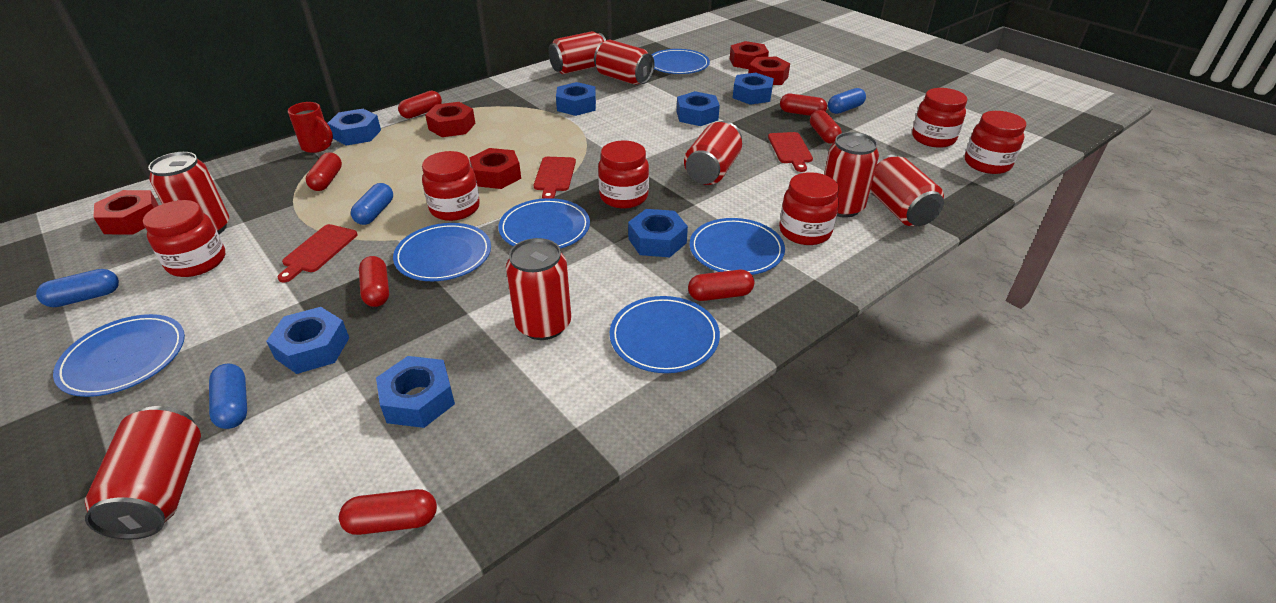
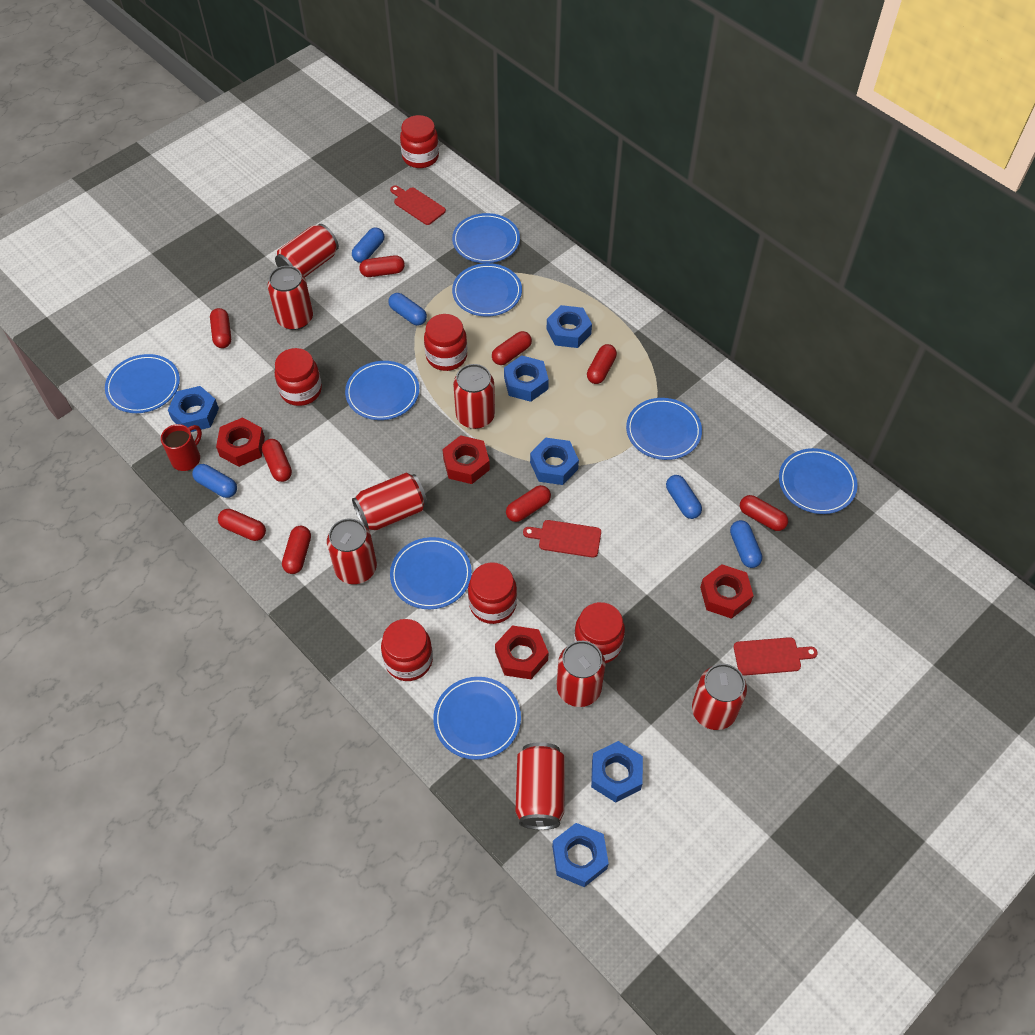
blue capsule: [36,269,119,307] [209,364,247,429] [351,183,393,225] [828,88,866,114] = 4 -> [192,464,237,498] [352,228,385,263] [389,293,427,326] [666,475,702,519] [730,520,762,568] = 5
blue nut: [266,307,349,374] [327,109,381,146] [376,356,455,428] [556,82,596,116] [628,209,688,257] [677,91,720,126] [733,73,774,105] = 7 -> [168,386,219,432] [504,355,549,402] [530,438,579,485] [547,305,592,348] [552,823,609,887] [591,741,643,803] = 6
blue plate: [53,314,185,397] [393,223,491,281] [498,198,590,249] [610,296,720,373] [651,49,710,74] [690,218,785,275] = 6 -> [105,354,180,413] [345,361,419,420] [390,537,472,609] [433,677,521,760] [452,213,520,263] [452,263,522,317] [626,398,702,460] [779,448,858,514] = 8
red capsule: [306,152,342,191] [339,489,437,535] [359,256,389,307] [398,91,442,119] [688,270,754,301] [780,94,827,116] [810,110,842,144] = 7 -> [210,308,231,348] [218,509,266,541] [262,439,292,482] [282,526,311,574] [359,255,405,277] [492,331,532,365] [506,485,551,522] [587,344,617,384] [740,495,788,531] = 9
red nut: [93,190,159,234] [425,102,475,137] [469,148,521,189] [730,41,769,69] [748,57,790,85] = 5 -> [216,417,265,467] [442,435,490,484] [495,625,549,679] [700,564,754,619] = 4

